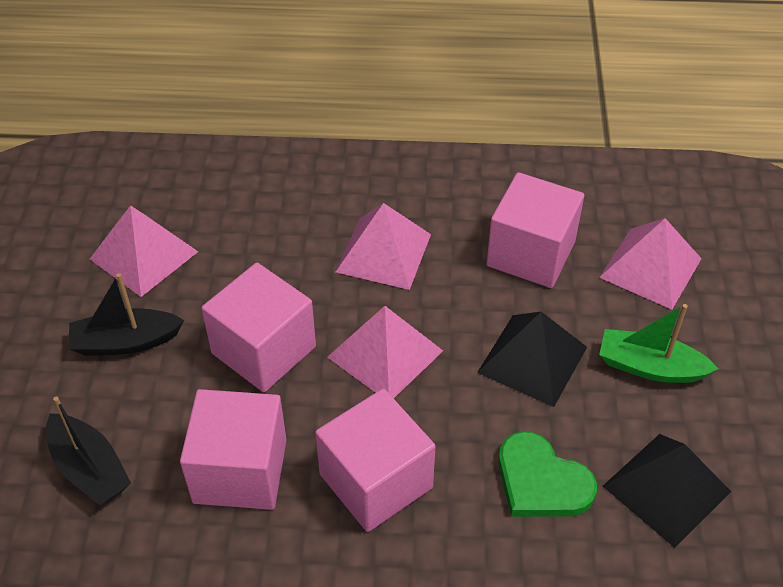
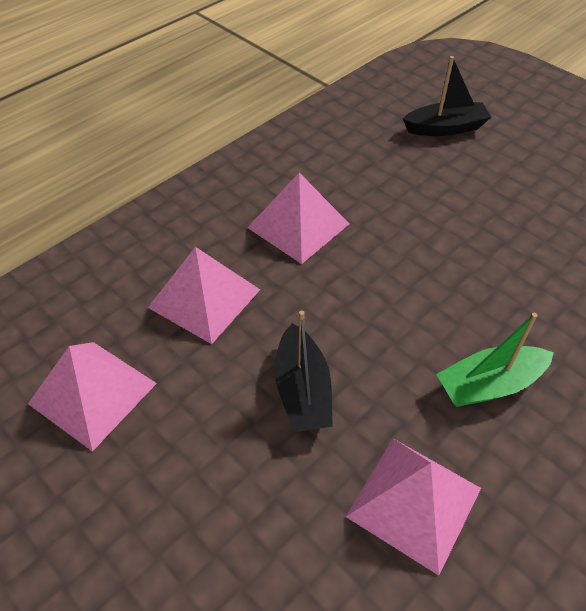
black pyramid: [477,312,587,407] [603,434,731,548] = 2 -> none = 0
green heart: [498,431,597,517] = 1 -> none = 0
pink cube: [180,389,287,510] [201,263,316,392] [315,389,436,532] [486,172,584,288] = 4 -> none = 0

